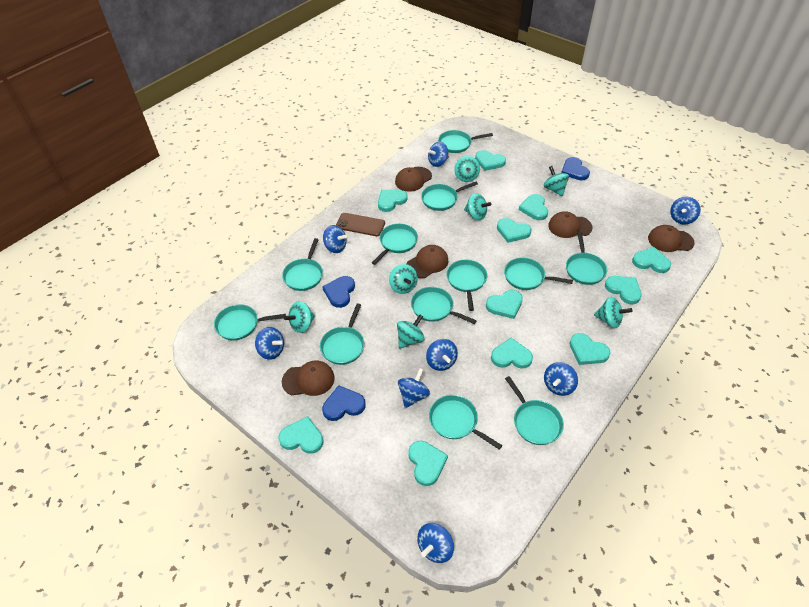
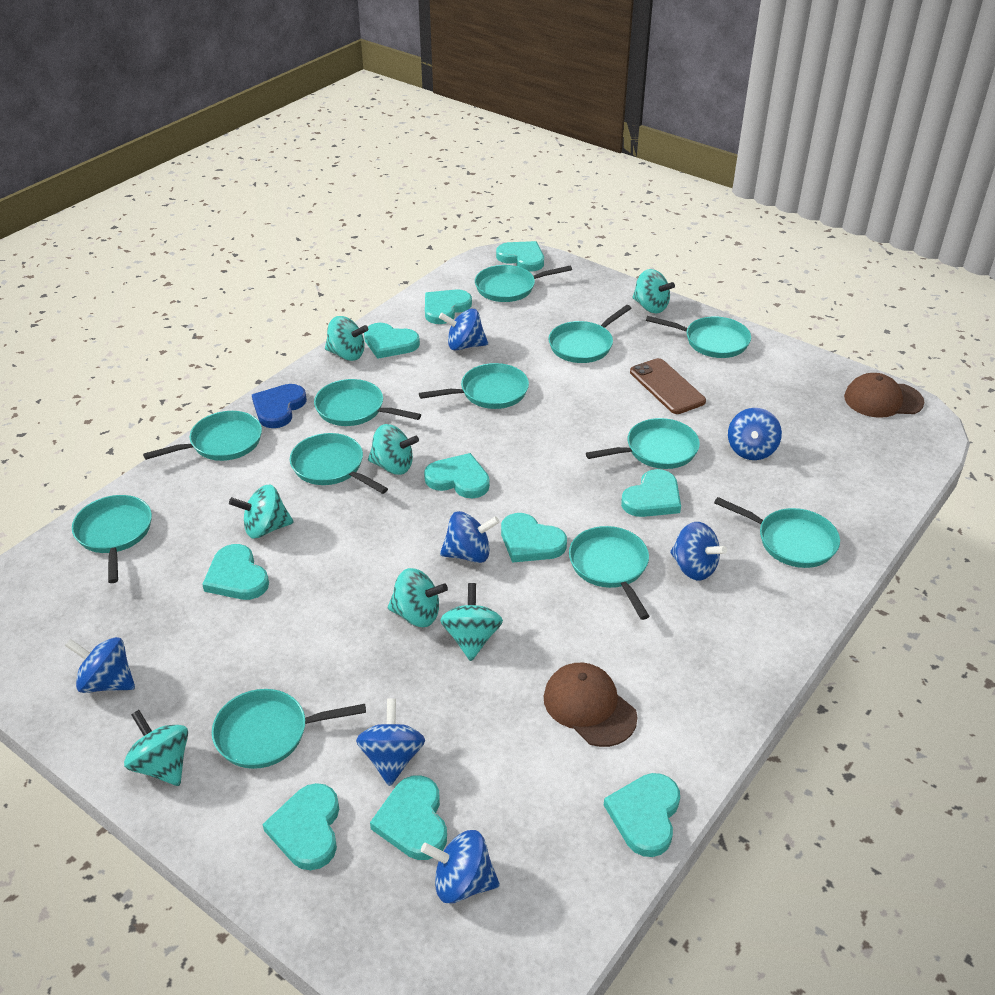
blue heart: [322,276,355,308] [322,385,366,421] [561,157,590,180] = 3 -> [252,384,307,428] = 1
blue spinning top: [255,327,284,360] [323,225,347,253] [398,368,430,408] [417,523,454,563] [426,339,458,371] [427,142,449,167] [544,362,578,396] [670,197,701,225] = 8 -> [65,637,135,693] [356,699,425,786] [421,830,500,903] [439,309,488,351] [440,511,500,563] [670,522,727,580] [728,408,782,460] = 7
brown cap: [282,361,335,396] [395,167,432,192] [407,245,448,278] [548,211,593,238] [648,225,695,252] = 5 -> [544,663,638,747] [844,373,925,418] = 2
turquoise heart: [278,416,324,454] [378,190,408,212] [408,441,448,486] [475,150,506,171] [486,290,523,319] [491,338,533,369] [497,218,532,243] [519,194,548,220] [569,333,610,365] [605,276,642,304] [632,247,671,273] = 11 -> [202,544,269,600] [263,783,339,870] [364,323,420,359] [370,775,447,860] [424,453,490,498] [425,289,472,324] [496,241,544,271] [501,513,567,563] [604,773,680,857] [621,469,681,517] = 10

